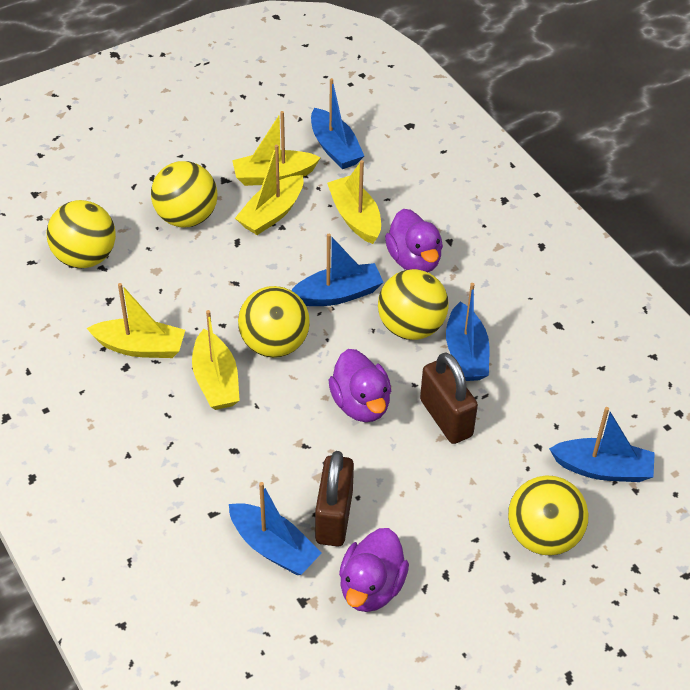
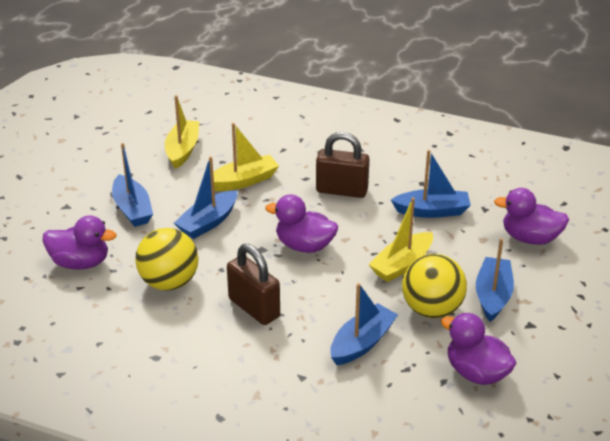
purple duck: [328,349,391,422] [339,528,409,612] [385,209,443,272] = 3 -> [43,215,116,270] [265,194,338,253] [441,313,516,385] [494,188,569,245] = 4
yellow ball: [46,200,116,268] [151,161,218,227] [238,286,310,358] [378,269,449,340] [508,475,588,556] = 5 -> [135,228,198,291] [402,254,467,318] = 2
yellow boat: [87,283,185,358] [192,310,240,410] [232,111,321,186] [235,145,303,235] [327,160,381,244] = 5 -> [165,95,199,169] [213,123,279,191] [368,197,433,282] = 3

